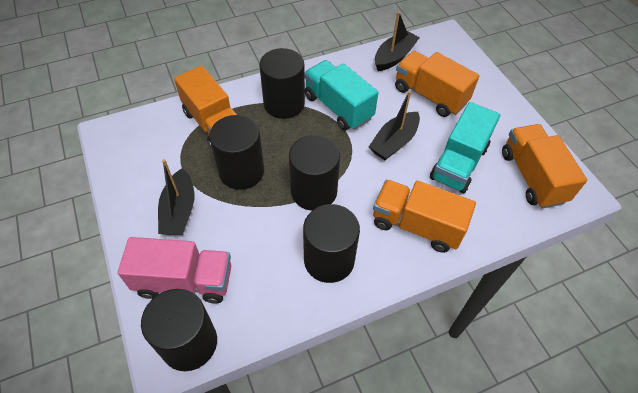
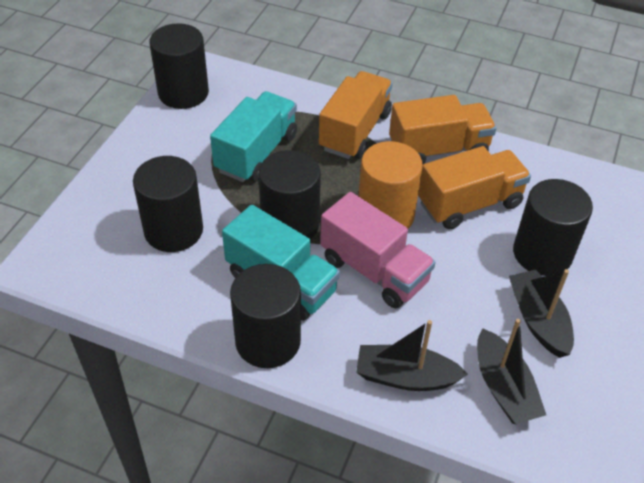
orange cylinder: none = 0 -> [358,141,423,228] = 1
orange truck: [174,65,237,149] [373,180,476,253] [395,51,480,117] [502,124,587,208] = 4 -> [319,71,393,159] [389,95,496,164] [418,146,531,229] = 3

